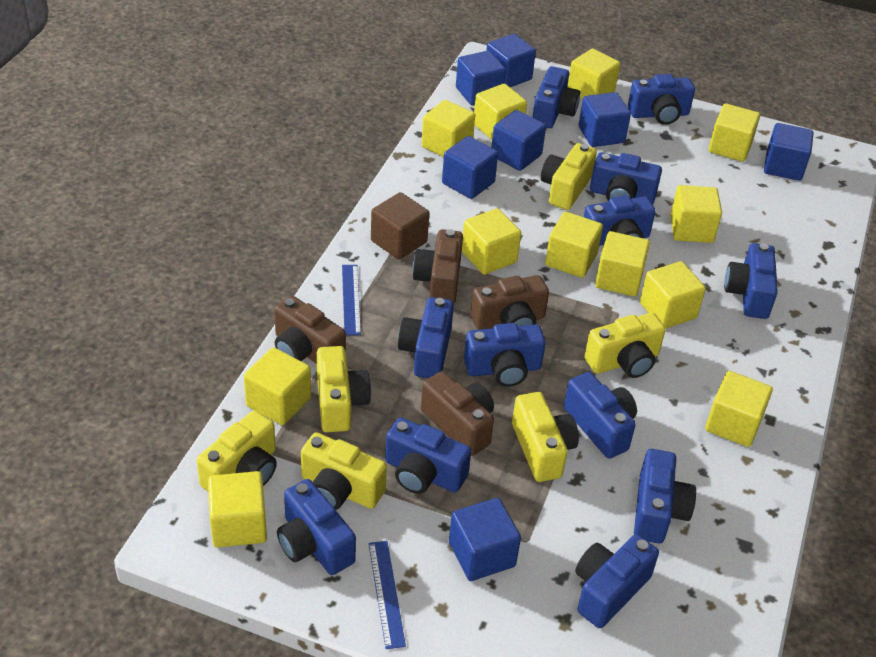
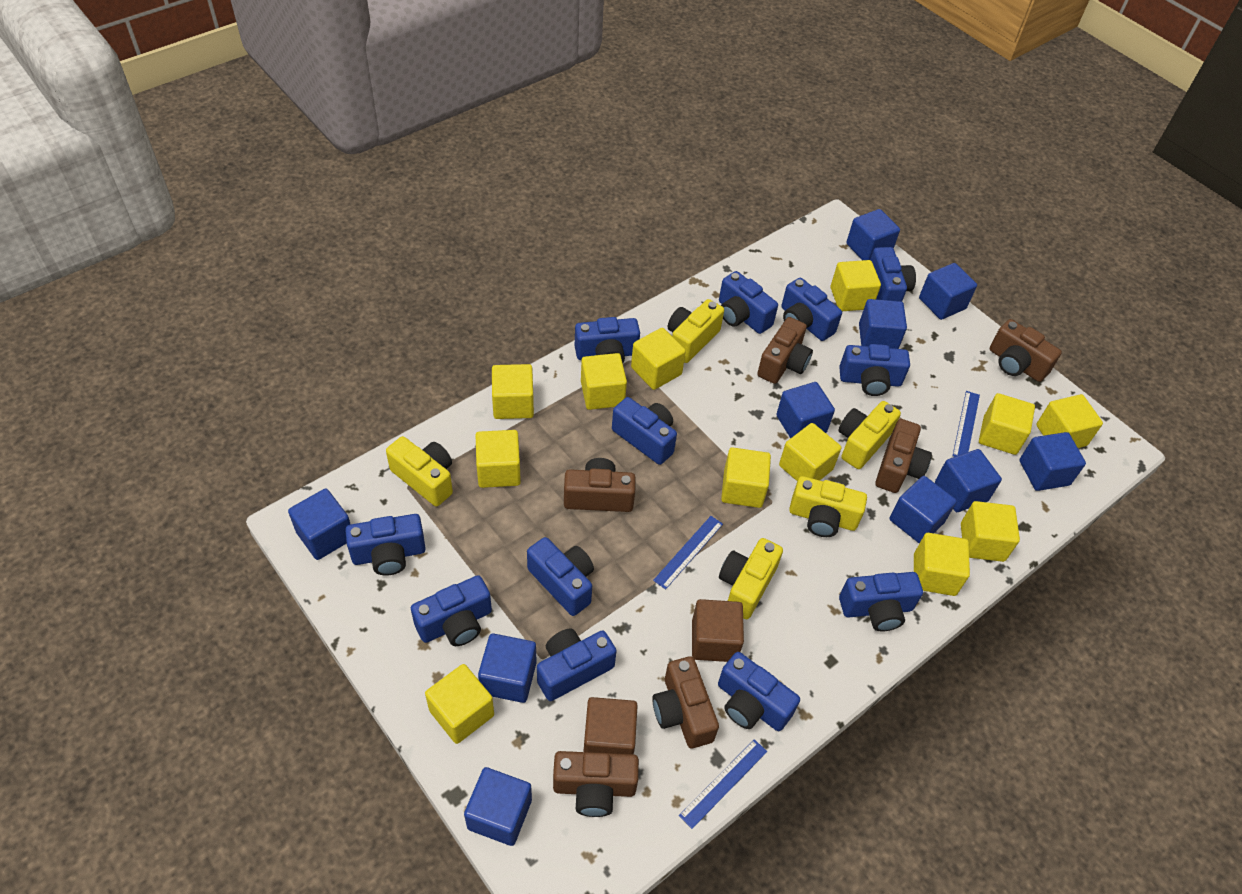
blue cube: [442,136,498,199] [449,498,521,581] [456,51,506,106] [486,34,536,87] [491,110,546,171] [578,92,631,147] [764,123,814,181] = 7 -> [288,488,350,560] [464,767,532,846] [478,633,537,703] [776,382,835,438] [846,209,900,260] [859,299,907,349] [890,476,957,543] [919,263,977,320] [935,449,1002,512] [1019,432,1086,491] = 10
blue ruler: [342,265,361,335] [368,541,406,649] = 2 -> [653,516,723,590] [679,739,767,829] [953,391,980,457] = 3
brown camera: [274,296,346,364] [412,229,463,304] [421,371,494,456] [471,275,549,330] = 4 -> [553,751,639,817] [564,458,636,512] [652,656,719,749] [757,317,813,384] [876,419,932,493] [990,319,1062,382] = 6
brown cube: [371,192,429,260] = 1 -> [584,697,638,754] [692,599,744,662] = 2
yellow camera: [197,411,277,492] [301,432,387,510] [317,346,371,432] [512,392,579,482] [541,143,597,210] [584,313,665,378] = 6 -> [386,436,453,506] [668,299,724,363] [719,538,783,619] [789,476,867,537] [838,401,901,469] = 5

